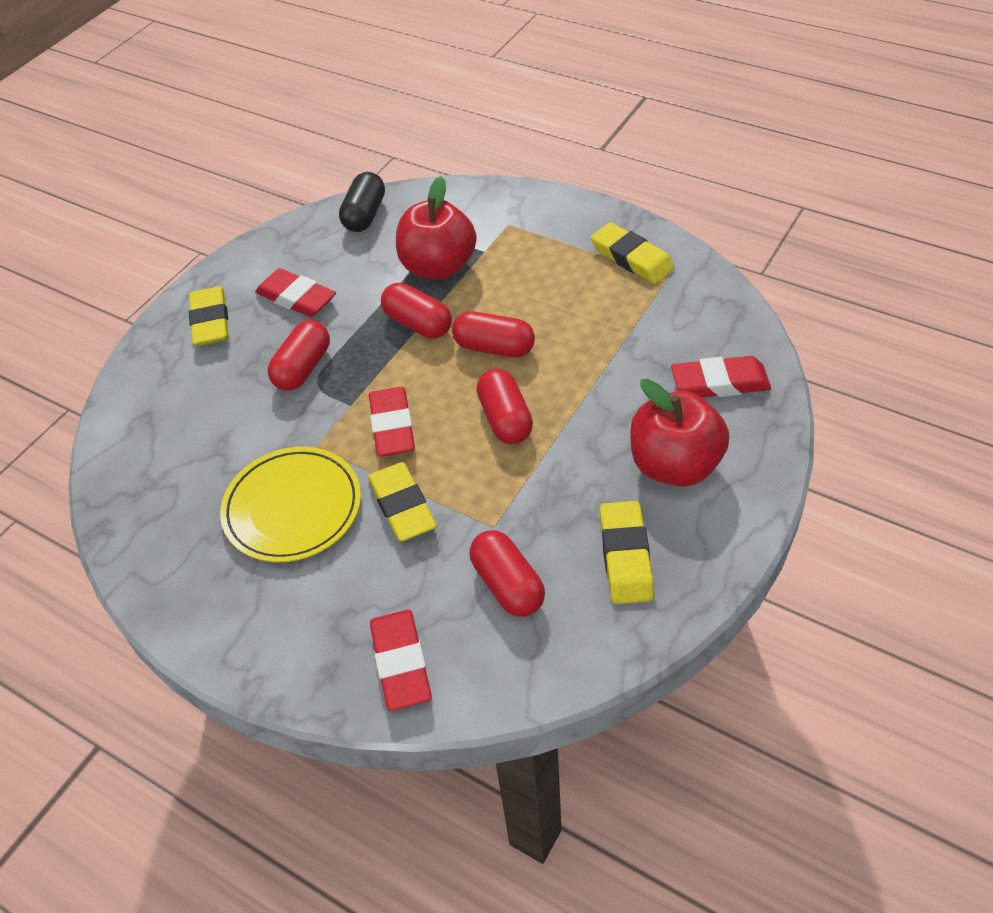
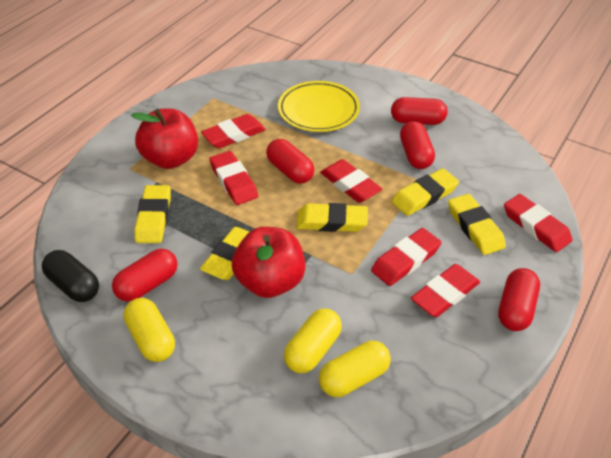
red eraser: [255,268,336,317] [369,387,415,457] [370,610,432,711] [671,356,771,398] = 4 -> [201,114,266,148] [209,151,258,205] [320,159,382,203] [371,228,441,286] [411,264,480,317] [504,194,573,252] = 6
yellow capsule: none = 0 -> [123,298,175,362] [284,308,342,373] [319,341,391,397] = 3
yellow eraser: [189,286,229,346] [368,462,437,541] [591,222,675,284] [600,501,654,604] = 4 -> [134,185,171,243] [200,227,249,280] [296,203,368,232] [392,169,459,216] [448,194,506,255] = 5

